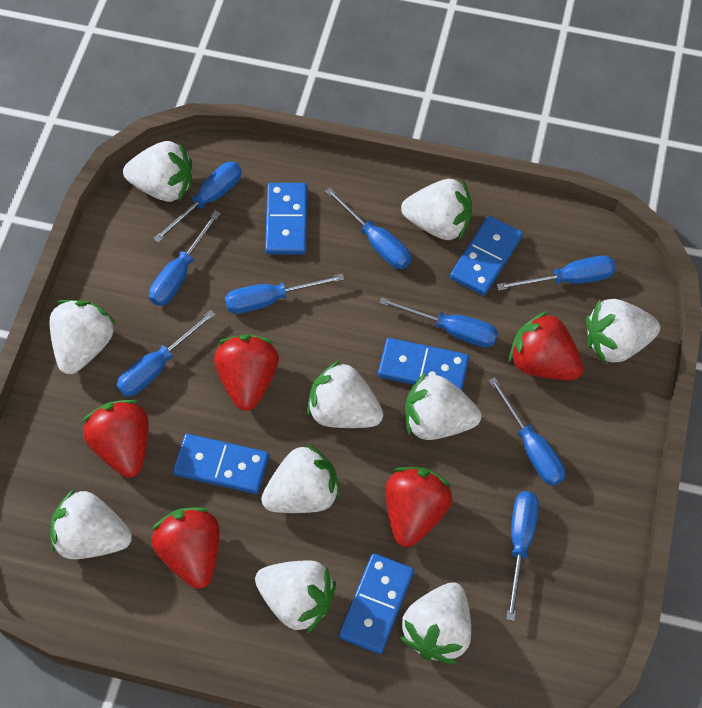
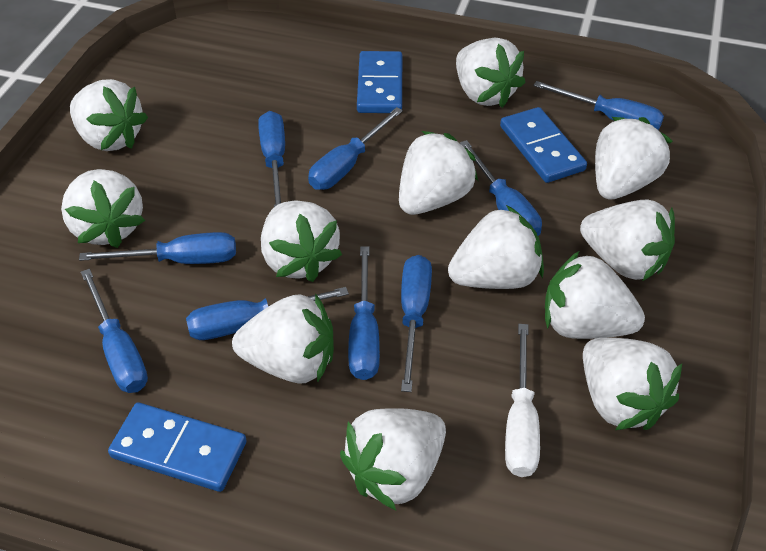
blue domino: [173,434,269,494] [265,183,307,255] [339,553,414,654] [378,338,469,391] [450,216,523,295] = 5 -> [108,403,247,492] [357,51,402,113] [500,107,587,183] = 3
red strawberry: [82,400,149,478] [151,507,220,589] [214,334,279,411] [385,467,452,547] [509,311,584,380] = 5 -> none = 0
white screwdriver: none = 0 -> [505,324,540,477] = 1
white strawberry: [50,300,115,374] [50,488,132,559] [123,141,192,202] [255,560,336,634] [261,443,340,513] [307,360,383,428] [400,582,471,664] [401,179,472,240] [405,372,481,440] [586,299,660,363] = 10 -> [61,169,145,248] [70,79,148,151] [232,293,334,384] [261,201,342,282] [340,408,446,510] [399,131,478,215] [448,205,544,289] [456,38,526,108] [545,251,645,339] [580,200,675,281] [583,338,682,430] [595,117,673,199] = 12

